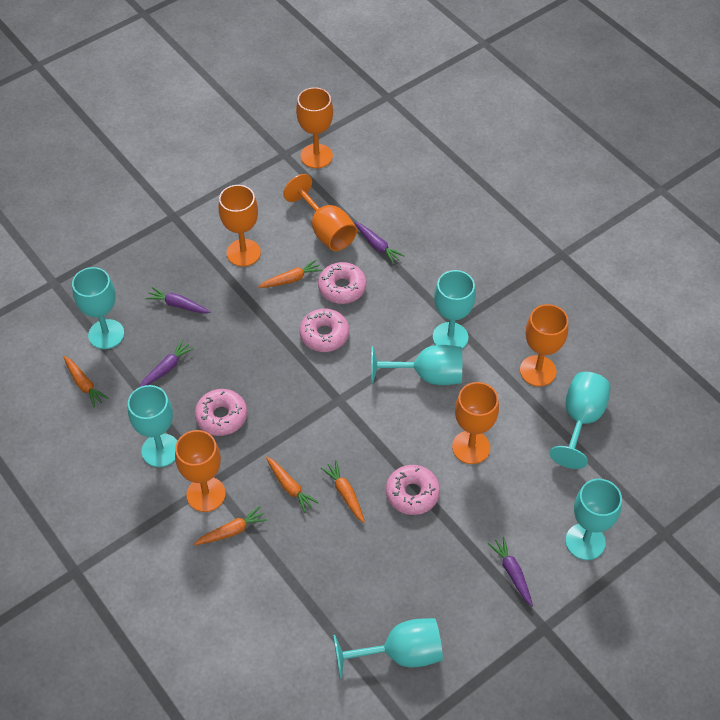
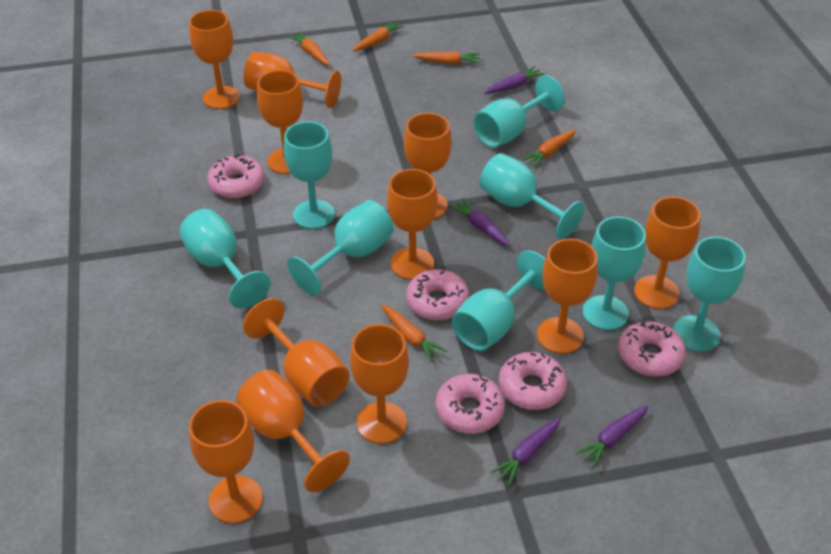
orange goblet: [175,430,226,512] [219,185,261,267] [283,174,357,251] [296,87,333,168] [452,382,499,464] [520,304,568,387] = 6 -> [189,10,240,109] [189,400,263,523] [236,370,350,492] [243,52,341,108] [243,298,349,406] [257,70,303,174] [350,324,409,444] [387,169,438,280] [404,113,451,219] [537,239,598,354] [634,196,701,309] = 11
pink donut: [195,389,247,436] [300,309,349,352] [318,262,367,304] [386,465,440,515] = 4 -> [207,154,264,198] [406,269,469,320] [436,374,505,434] [499,352,567,410] [618,320,686,377] = 5
turquoise goblet: [72,267,124,349] [128,385,177,467] [333,618,443,678] [371,345,462,385] [433,270,476,349] [549,372,610,469] [565,479,622,560] = 7 -> [179,209,271,309] [284,121,335,229] [288,200,394,295] [452,251,545,351] [473,75,565,148] [480,153,585,239] [583,216,646,330] [673,237,746,352] = 8

